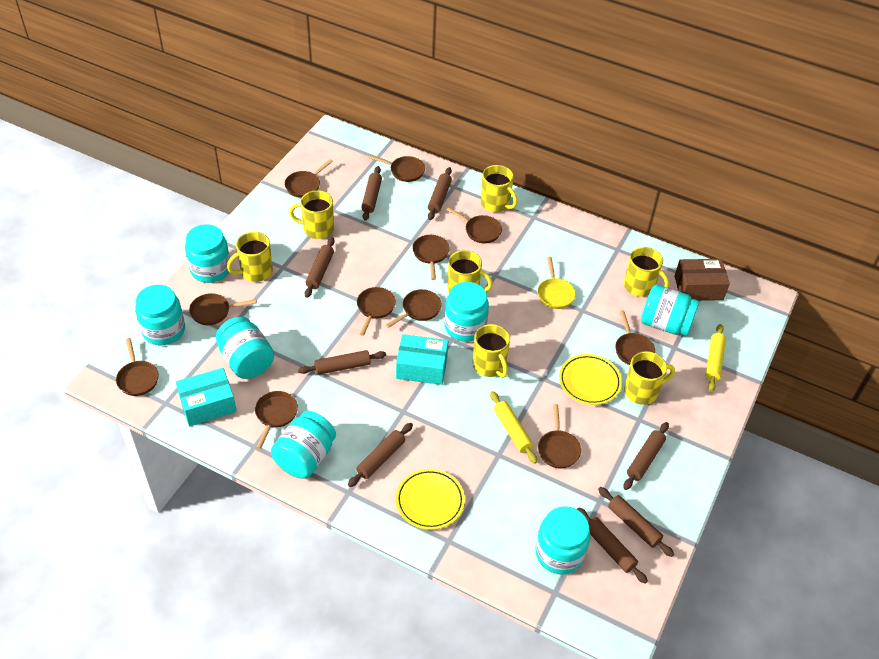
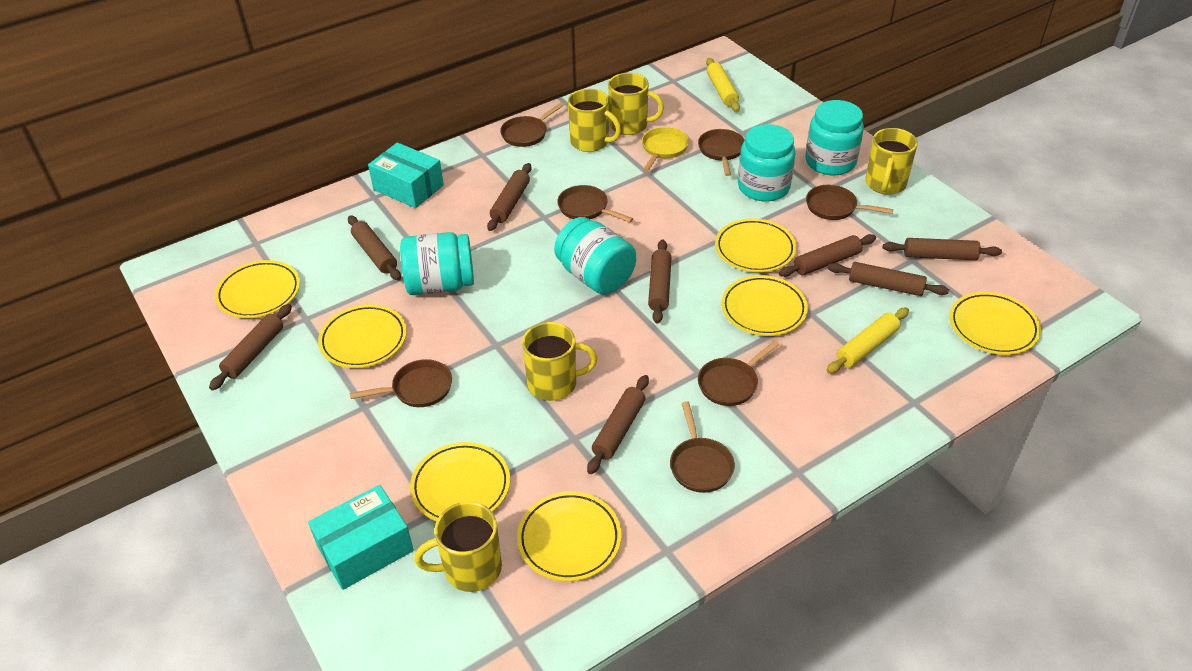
brown box: [675,259,730,301] = 1 -> none = 0
brown pan: [116,338,159,396] [189,293,257,325] [255,391,298,449] [285,159,333,198] [357,287,396,336] [368,155,425,182] [386,289,442,328] [412,235,449,280] [447,207,502,243] [538,404,581,469] [615,310,655,365] = 11 -> [350,359,452,407] [500,102,564,147] [557,185,633,222] [670,401,735,493] [698,129,745,176] [698,341,780,406] [806,185,893,220] = 7
turquoise jar: [135,285,185,346] [185,224,230,283] [216,317,274,379] [271,411,336,478] [445,282,489,342] [535,506,590,574] [641,284,699,336] = 7 -> [400,232,474,295] [554,217,636,295] [738,124,796,202] [805,100,864,176] = 4
yellow mug: [227,232,273,282] [289,190,334,239] [447,250,493,293] [473,324,510,378] [481,165,517,212] [624,247,669,297] [624,351,675,405] = 7 -> [414,502,502,592] [522,322,598,401] [568,89,621,152] [608,73,664,135] [865,128,918,195] = 5
yellow plate: [396,469,465,530] [559,354,622,405] = 2 -> [215,260,300,318] [318,304,407,368] [410,442,510,521] [517,491,621,581] [715,218,796,273] [721,275,808,336] [949,292,1041,355] = 7

